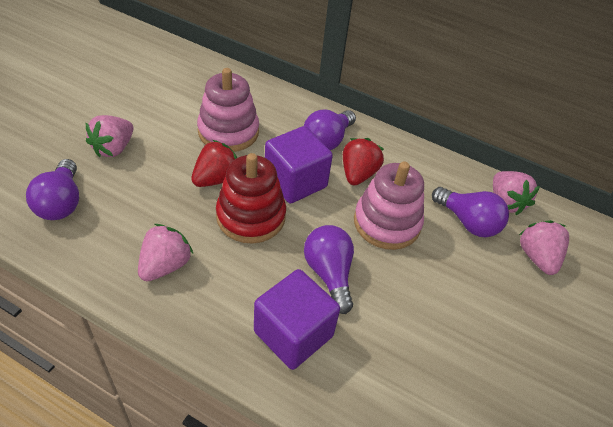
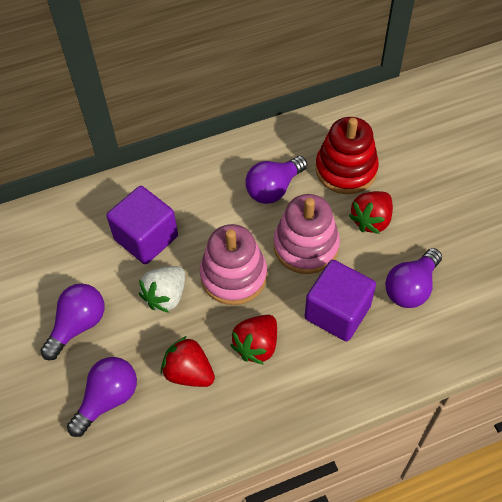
pink strawberry: [86,115,134,157] [138,224,193,281] [493,171,540,215] [519,220,569,275] = 4 -> none = 0
red strawberry: [191,140,237,187] [343,138,384,186] = 2 -> [161,336,215,387] [230,315,277,365] [349,191,393,234] = 3
white strawberry: none = 0 -> [139,266,185,313] = 1

